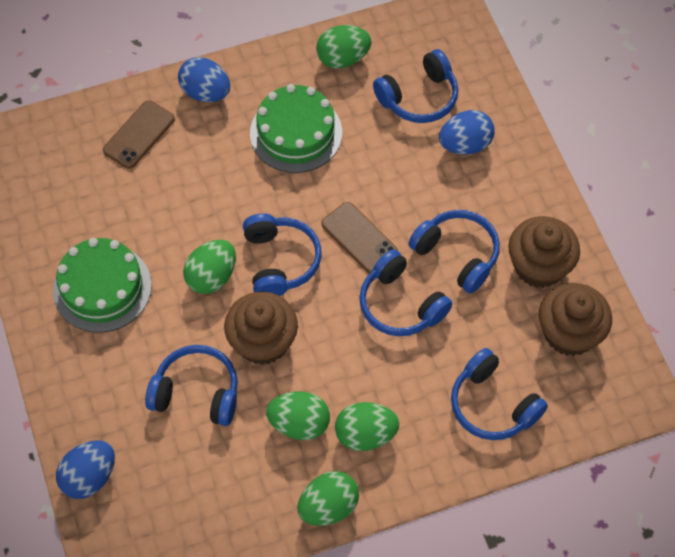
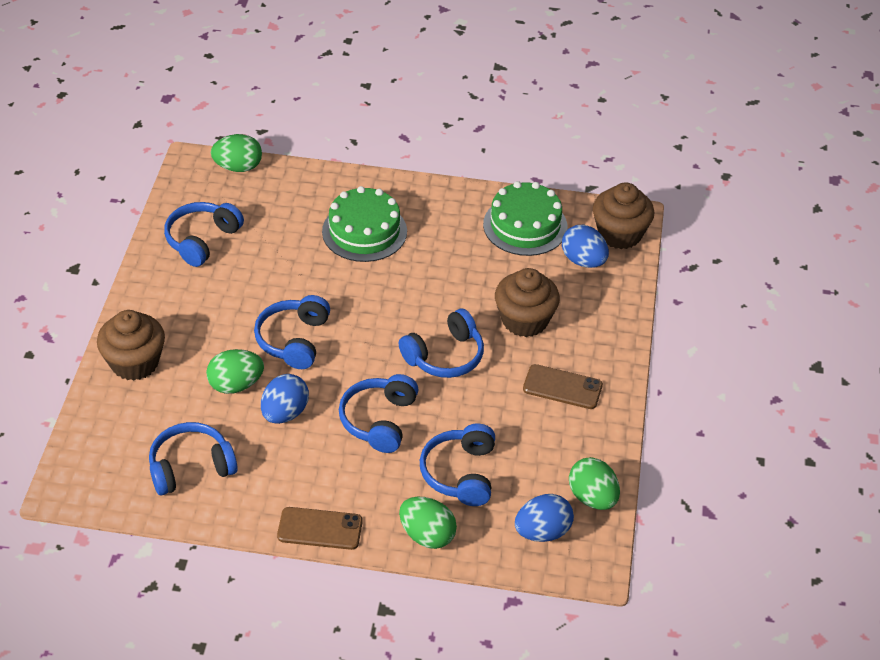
green egg: [183,240,236,294] [266,392,330,440] [298,471,359,526] [316,25,371,69] [335,402,399,451] = 5 -> [206,349,264,394] [211,134,262,172] [399,497,457,549] [569,457,620,510] = 4

